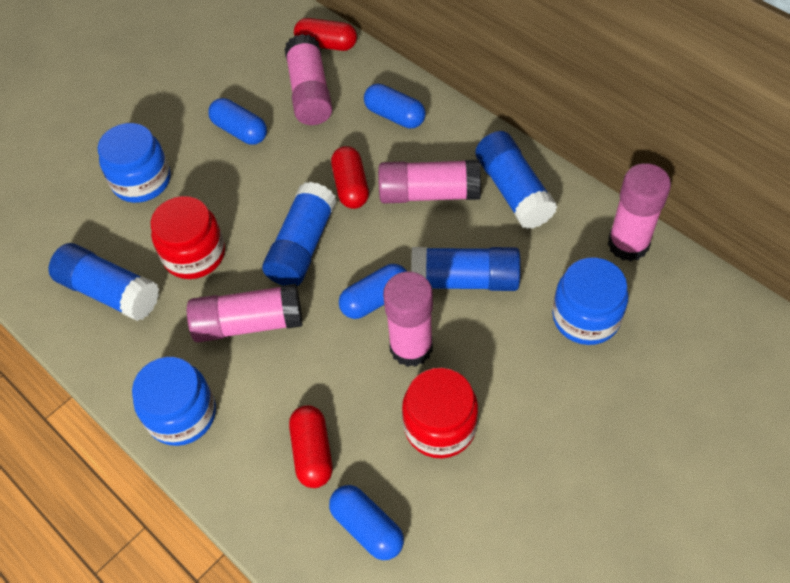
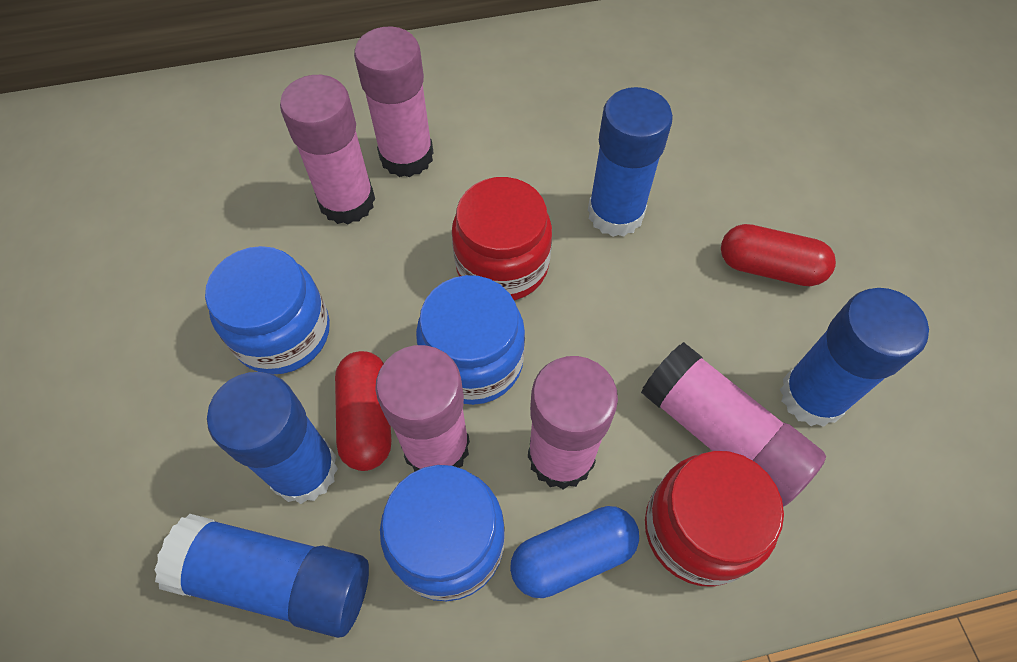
blue capsule: [208,98,267,145] [329,485,404,560] [339,264,407,319] [364,84,426,128] = 4 -> [510,506,639,598] = 1
red capsule: [289,405,333,488] [294,18,357,51] [331,146,369,209] = 3 -> [335,351,391,471] [721,224,836,286] = 2

